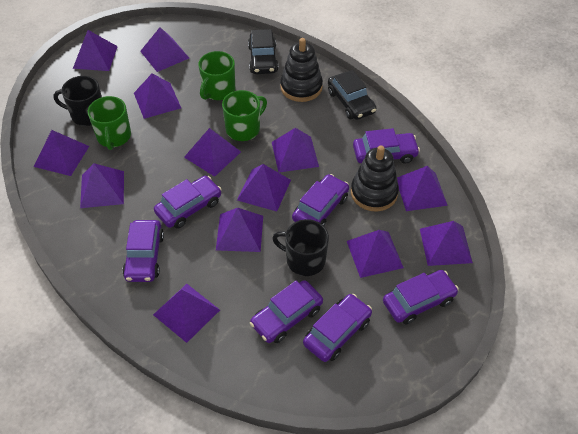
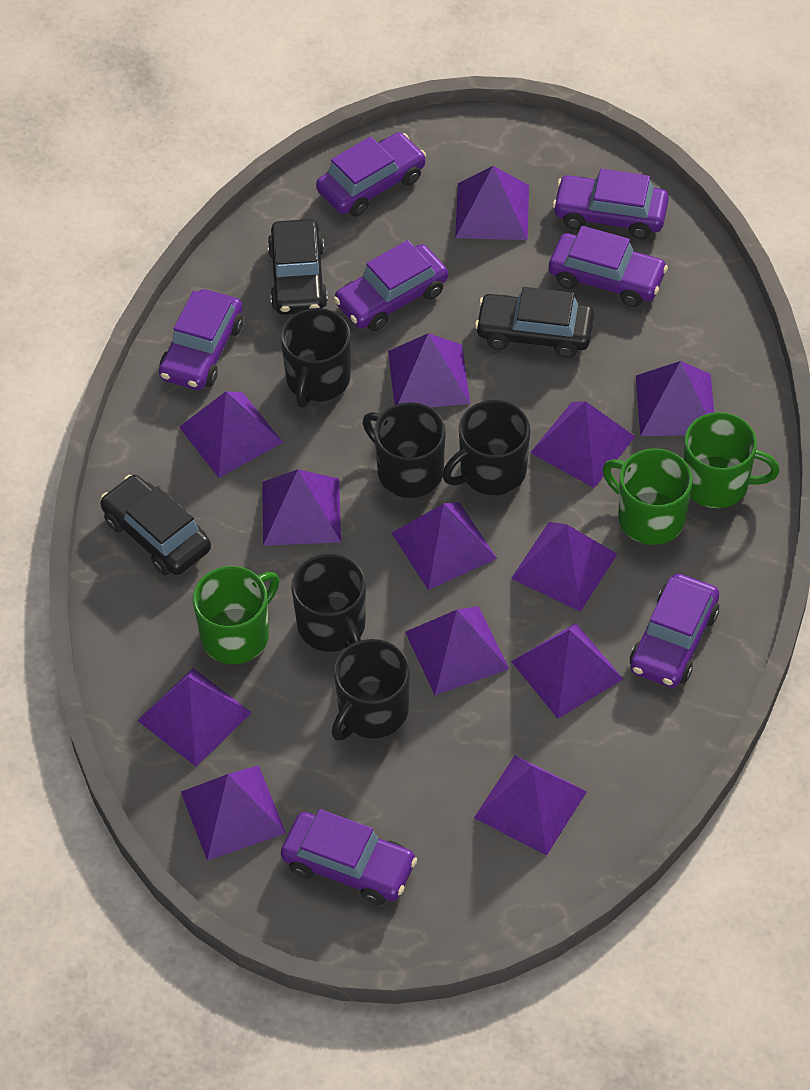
black car: [248,29,278,74] [328,70,376,120] = 2 -> [100,475,211,575] [267,219,328,315] [475,287,594,358] = 3
black mug: [53,76,102,126] [272,219,329,276] = 2 -> [281,308,351,407] [291,554,366,652] [332,639,410,741] [363,402,446,498] [443,400,530,495] = 5
black stacking toy: [280,38,323,102] [351,145,399,212] = 2 -> none = 0

